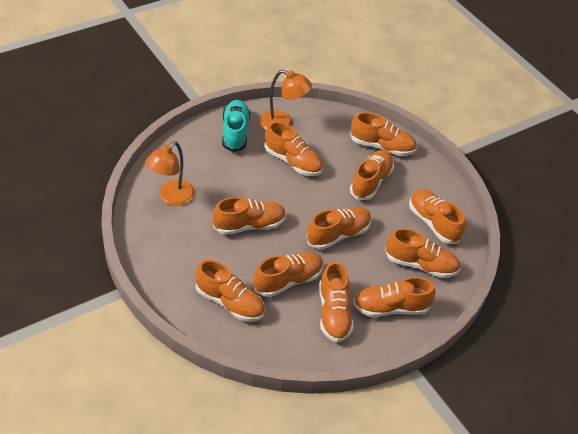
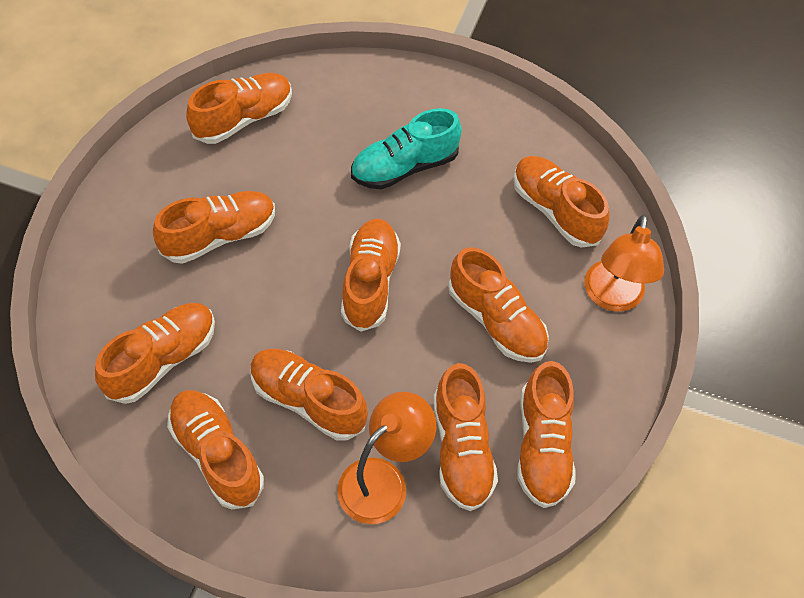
orange shoe: [195,260,265,322] [213,197,286,235] [254,252,324,297] [264,121,323,176] [306,207,372,250] [319,262,354,342] [350,112,417,156] [350,150,394,200] [353,277,435,317] [385,228,460,278] [409,189,465,244] = 11 -> [95,303,215,404] [153,191,275,264] [167,390,264,509] [186,73,292,144] [250,349,368,441] [341,219,401,332] [433,363,498,511] [448,247,549,363] [513,156,610,248] [517,361,575,508] = 10

